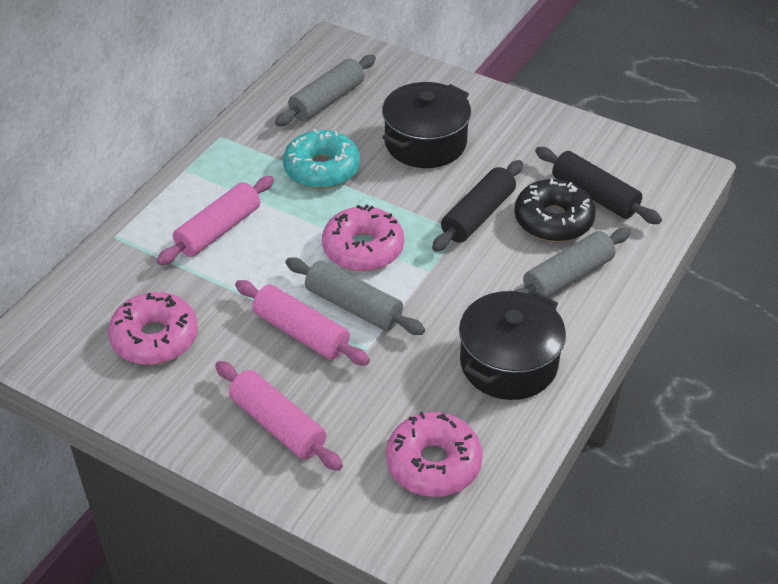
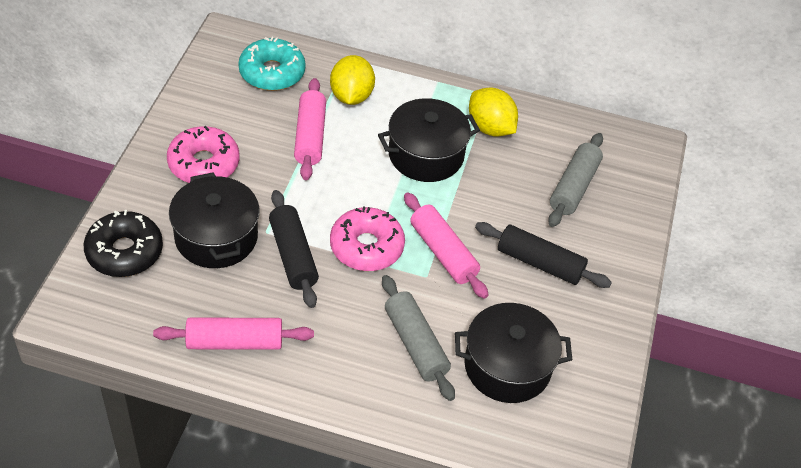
black pot: [382,82,471,168] [459,291,566,400] = 2 -> [169,172,260,268] [378,98,480,182] [455,303,572,403] = 3
grey rolling pin: [275,55,376,126] [285,257,425,335] [514,228,631,298] = 3 -> [382,275,455,401] [548,133,603,227] = 2
pink donut: [108,292,198,365] [322,204,404,271] [386,412,483,497] = 3 -> [167,126,239,183] [330,206,405,271] = 2
yellow lemon: none = 0 -> [330,55,375,105] [469,88,518,137] = 2

